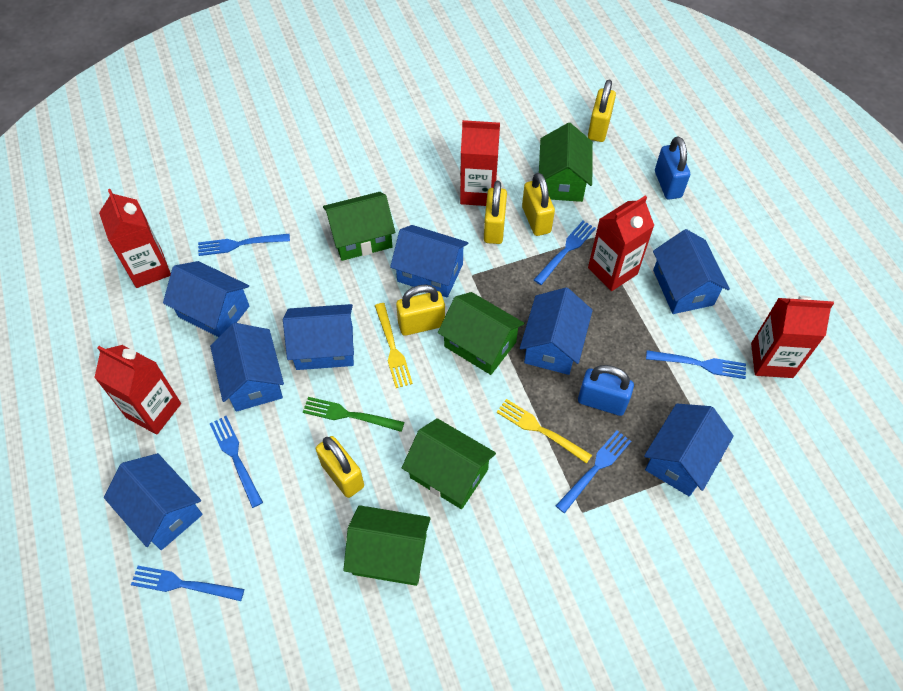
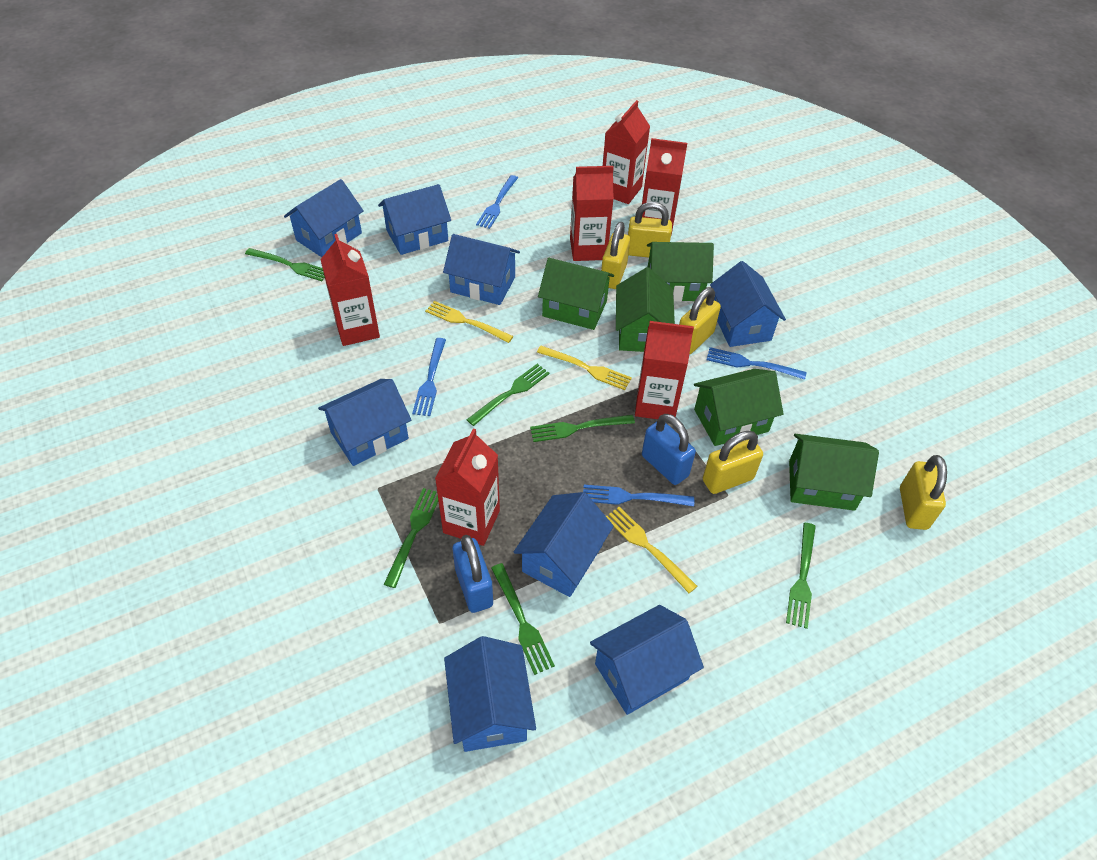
blue fork: [131,566,244,601] [198,234,290,256] [209,416,263,508] [534,221,596,285] [556,430,631,513] [646,350,746,379] = 6 -> [412,338,446,416] [476,175,518,229] [583,485,694,506] [706,347,806,380] = 4
green fork: [303,397,404,432] = 1 -> [245,248,325,281] [384,488,438,588] [466,364,550,426] [491,563,555,675] [530,415,635,442] [786,523,816,629] = 6
red carton: [94,345,181,435] [99,189,171,288] [460,120,500,206] [588,195,654,291] [751,296,834,378] = 5 -> [320,234,380,346] [435,429,500,546] [570,166,614,261] [603,100,650,204] [635,321,694,419] [642,138,687,235] = 6
yellow fork: [375,303,413,388] [497,399,592,464] = 2 -> [425,301,513,343] [537,346,632,390] [606,507,697,593] = 3

